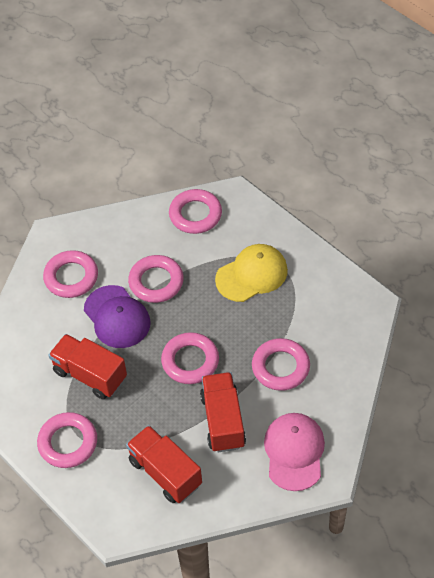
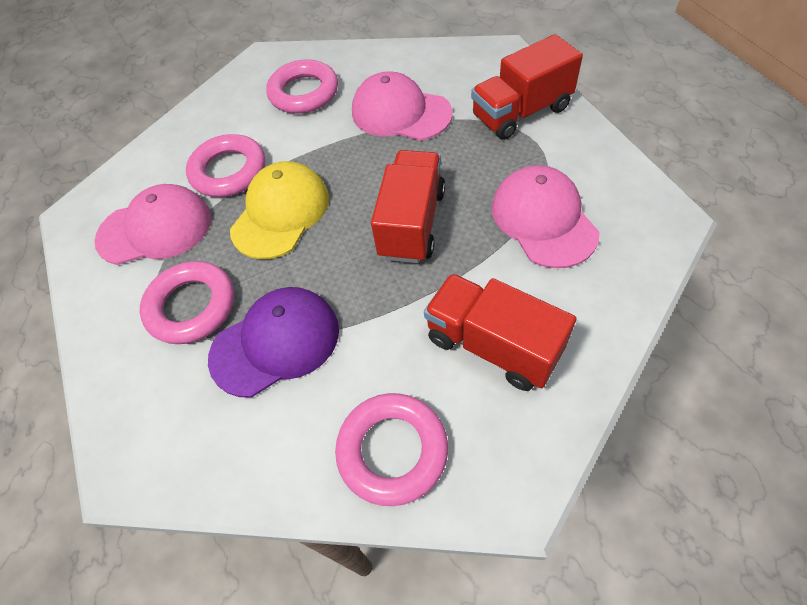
pink cap: [264,413,325,491] = 1 -> [94,184,211,265] [352,71,453,141] [491,165,600,268] = 3
pink ring: [37,412,97,468] [43,250,98,298] [128,255,184,303] [161,332,219,384] [169,189,222,234] [252,338,310,391] = 6 -> [140,261,234,344] [186,134,265,197] [266,59,338,114] [335,393,448,506] = 4

